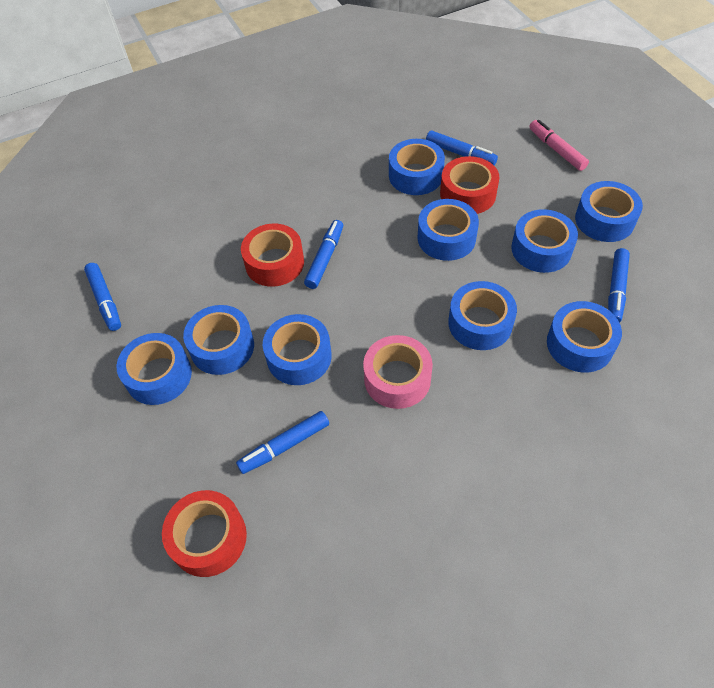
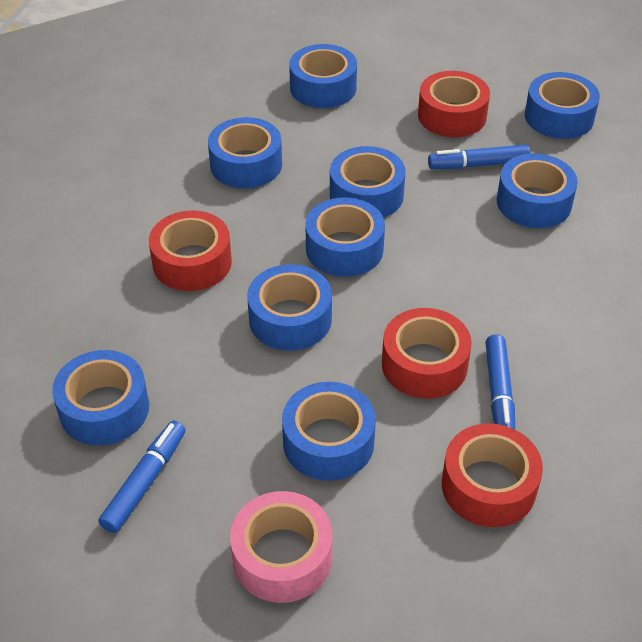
blue marker: [84,263,121,331] [236,411,329,474] [304,220,343,289] [426,131,498,165] [608,248,630,323] = 5 -> [98,421,186,533] [428,145,530,169] [485,334,515,429] = 3
pink marker: [529,120,589,171] = 1 -> none = 0
red tape: [162,490,247,577] [241,224,304,287] [440,156,500,214] = 3 -> [149,211,232,291] [382,308,472,399] [418,71,490,137] [442,424,543,527] = 4

